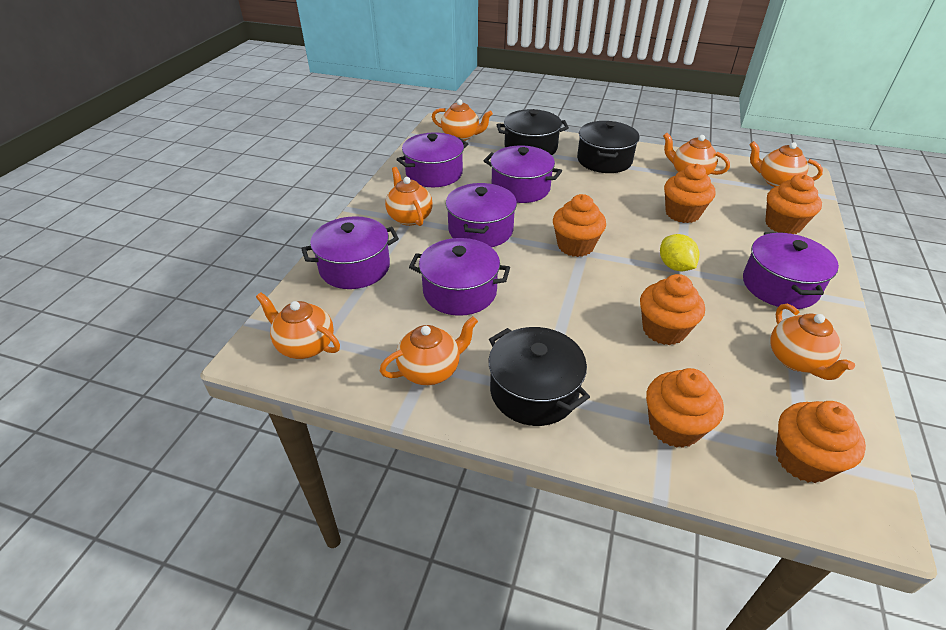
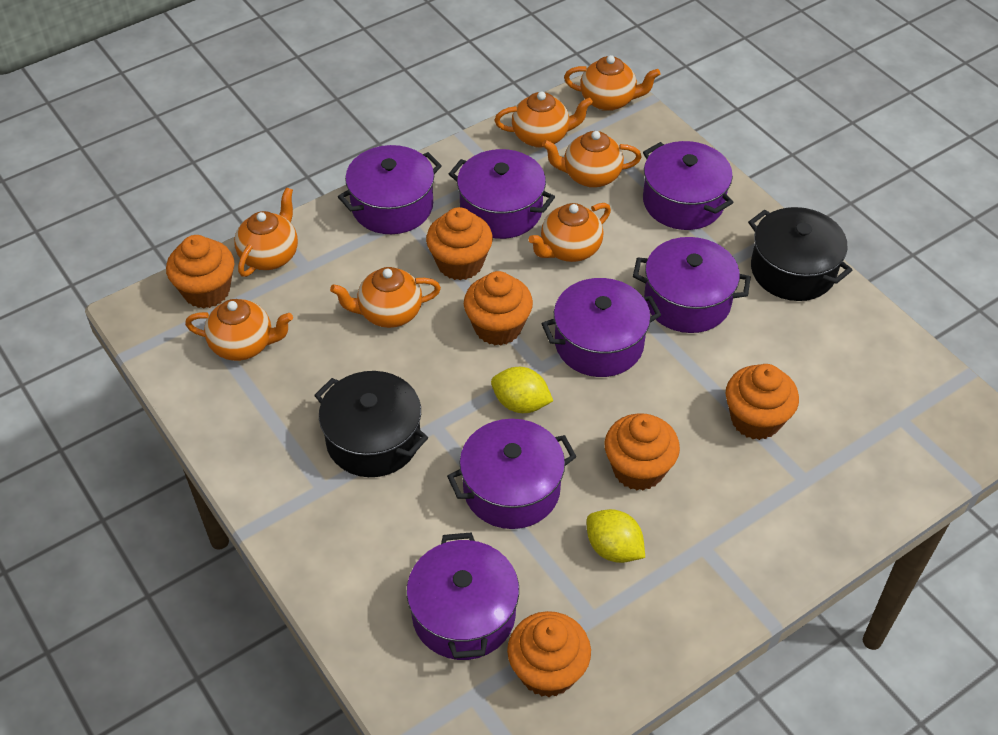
black pot: [489,327,590,426] [497,109,569,155] [577,121,640,173] = 3 -> [314,371,428,477] [748,207,852,301] = 2
purple pot: [301,216,399,289] [396,132,468,187] [409,238,510,316] [446,183,517,247] [483,145,562,203] [743,232,839,309] = 6 -> [338,145,442,234] [406,533,519,660] [447,419,577,529] [449,149,555,239] [542,278,661,377] [633,237,751,333] [643,141,733,230] = 7
yellow lemon: [660,234,699,271] = 1 -> [491,367,553,413] [587,509,645,563] = 2

